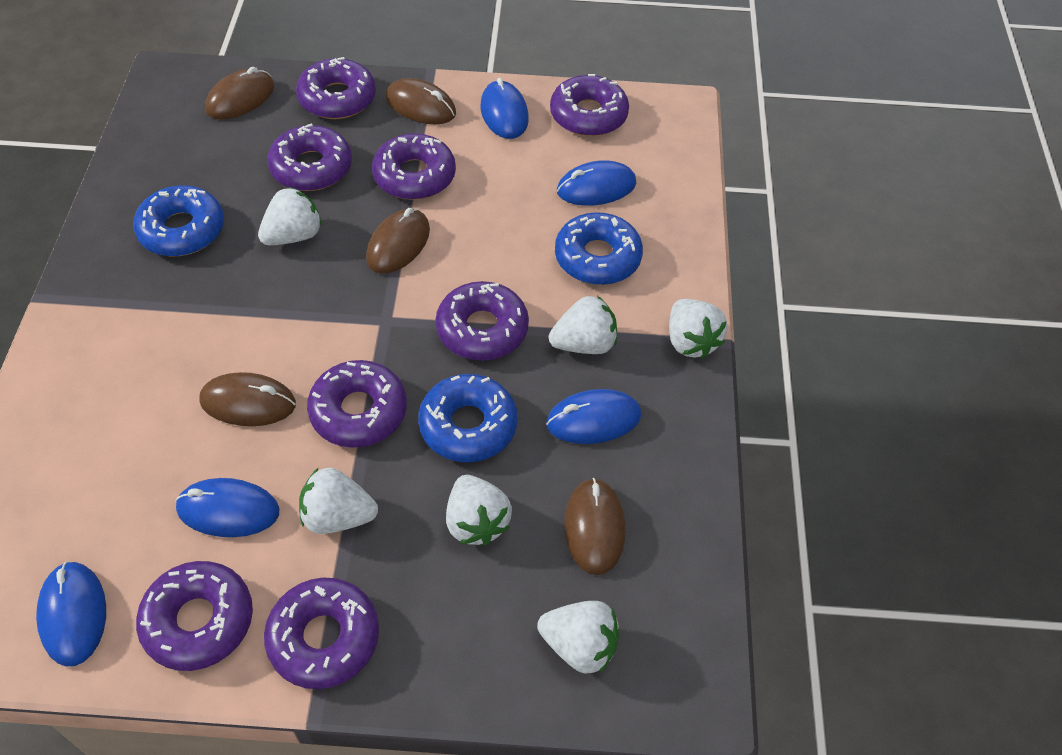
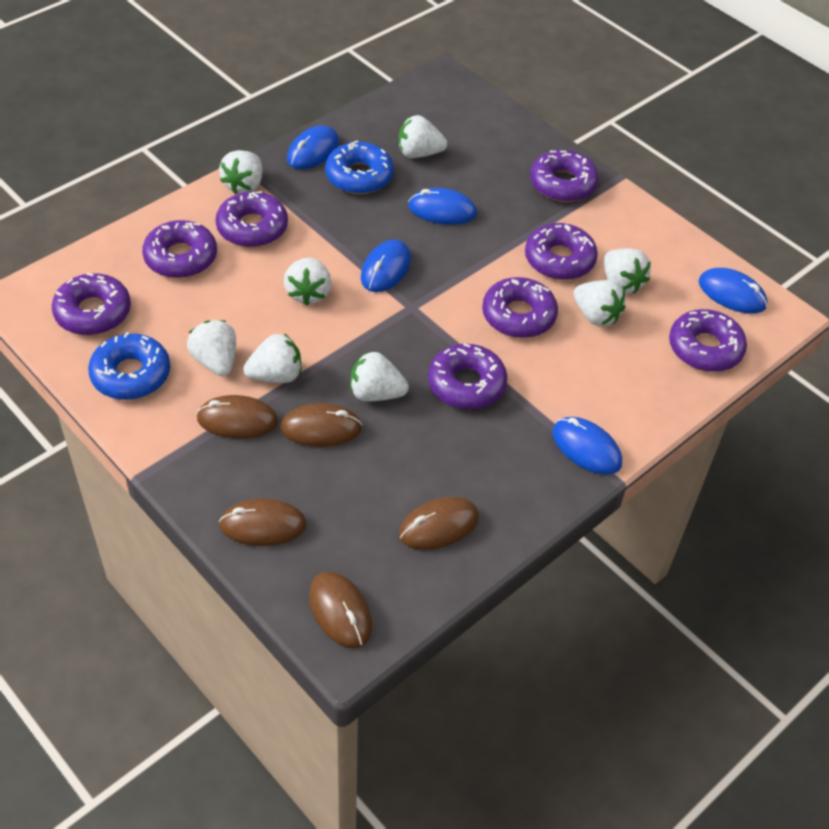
blue donut: [133,185,224,256] [418,374,518,462] [555,212,643,285] = 3 -> [88,332,170,400] [325,140,394,194] = 2
white strawberry: [258,187,322,245] [299,468,378,534] [446,475,512,545] [537,601,619,674] [549,296,617,354] [669,299,727,359] = 6 -> [187,320,236,376] [219,150,262,194] [243,334,301,383] [284,258,332,306] [350,352,409,401] [398,115,447,158] [573,280,625,327] [604,248,651,294] = 8

